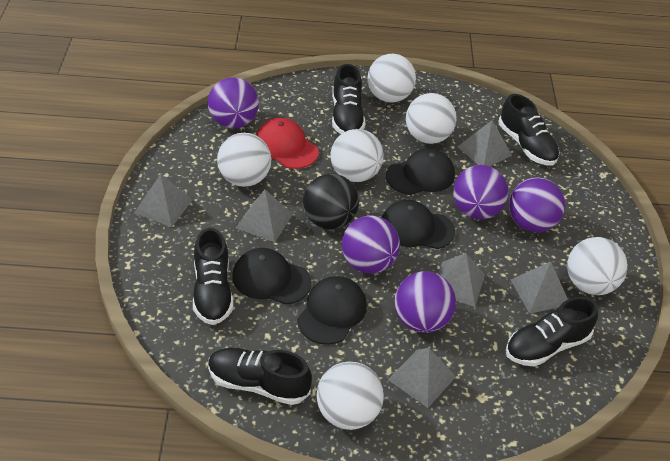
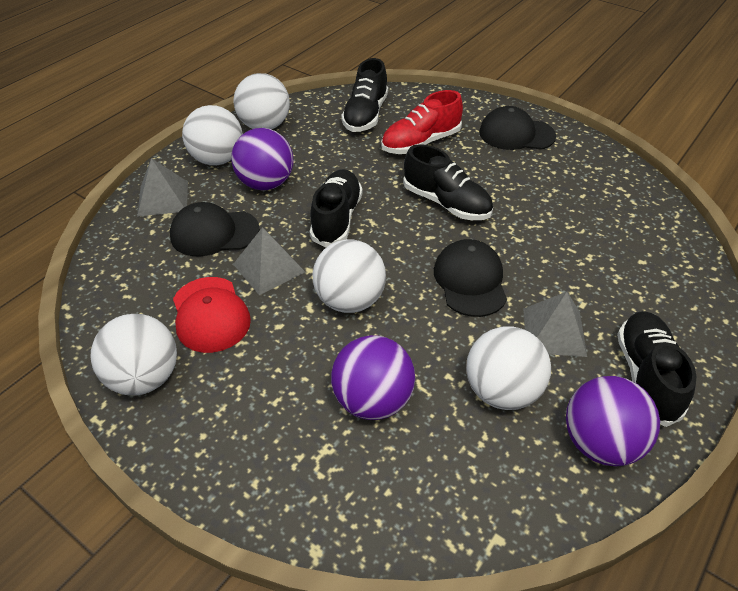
black ball: [303,174,359,230] = 1 -> none = 0
black cap: [232,248,311,305] [297,276,367,345] [382,200,455,249] [386,148,455,195] = 4 -> [170,202,260,257] [434,239,507,317] [479,106,556,150] = 3
black shoe: [193,228,233,325] [208,348,312,405] [332,64,365,134] [499,94,560,165] [505,297,598,367] = 5 -> [310,169,363,248] [341,58,388,132] [403,144,493,220] [617,311,696,427] = 4
grey pyramid: [134,174,193,227] [236,190,293,242] [388,348,456,408] [438,253,485,307] [458,120,512,166] [511,262,568,314] = 6 -> [137,158,188,217] [233,227,305,295] [523,292,587,357] = 3
purple ball: [208,77,259,128] [342,215,400,274] [394,271,456,333] [453,165,508,219] [509,177,565,232] = 5 -> [231,128,293,190] [331,335,415,420] [566,376,660,466] = 3
red shoe: none = 0 -> [381,90,463,154] = 1
white ball: [217,133,271,187] [316,362,384,430] [330,129,384,182] [368,54,416,103] [406,93,457,144] [567,237,628,295] = 6 -> [91,314,177,396] [182,105,243,166] [233,73,290,129] [313,239,386,313] [466,326,551,410] = 5

